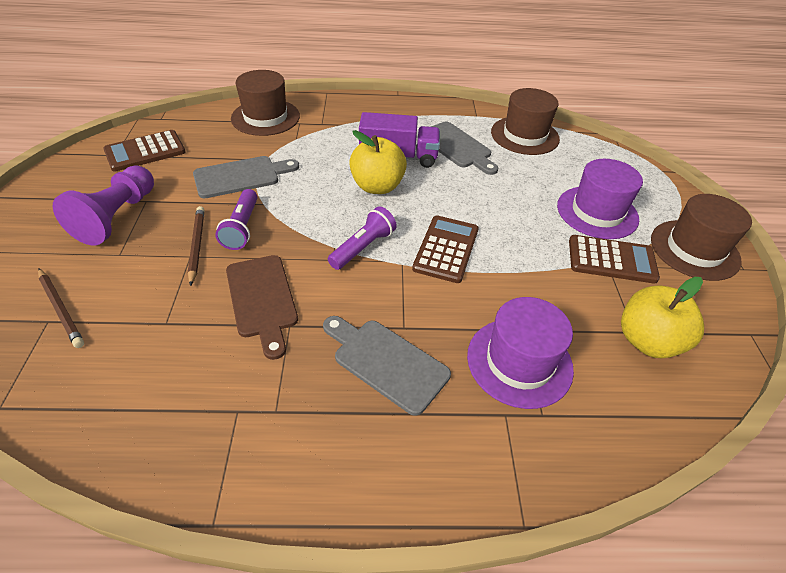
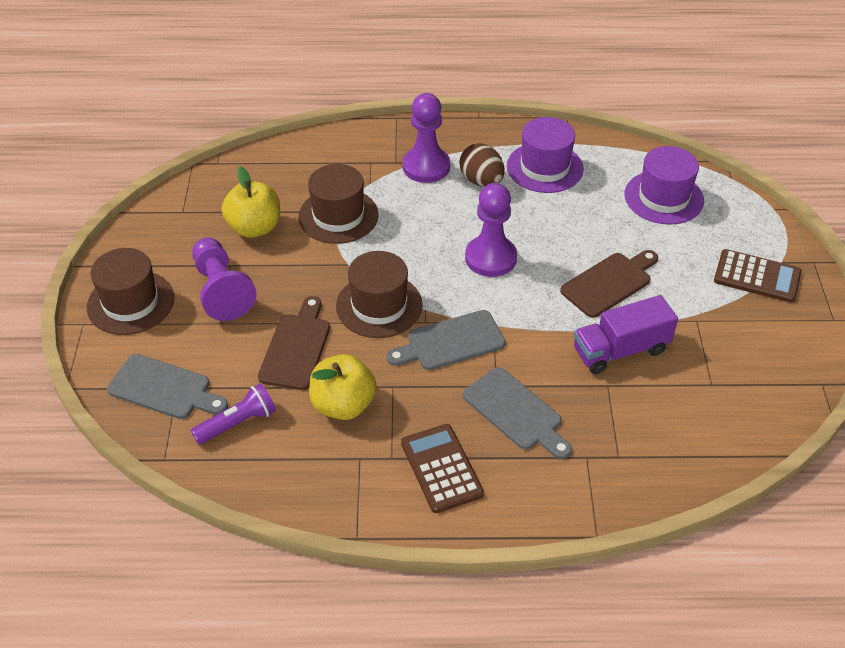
brown calculator: [103,130,186,172] [412,216,479,283] [569,235,660,283] = 3 -> [401,424,484,513] [714,249,801,303] = 2
brown cutting board: [226,255,298,360] = 1 -> [258,296,330,390] [560,250,658,318] = 2
brown egg: none = 0 -> [459,143,505,187] = 1
brown pencil: [38,268,84,348] [188,206,204,286] = 2 -> none = 0
purple flashlight: [215,189,258,250] [328,206,397,270] = 2 -> [191,383,276,445] = 1
purple pawn: [53,166,154,246] = 1 -> [192,237,257,321] [402,93,450,183] [465,183,517,277] = 3

